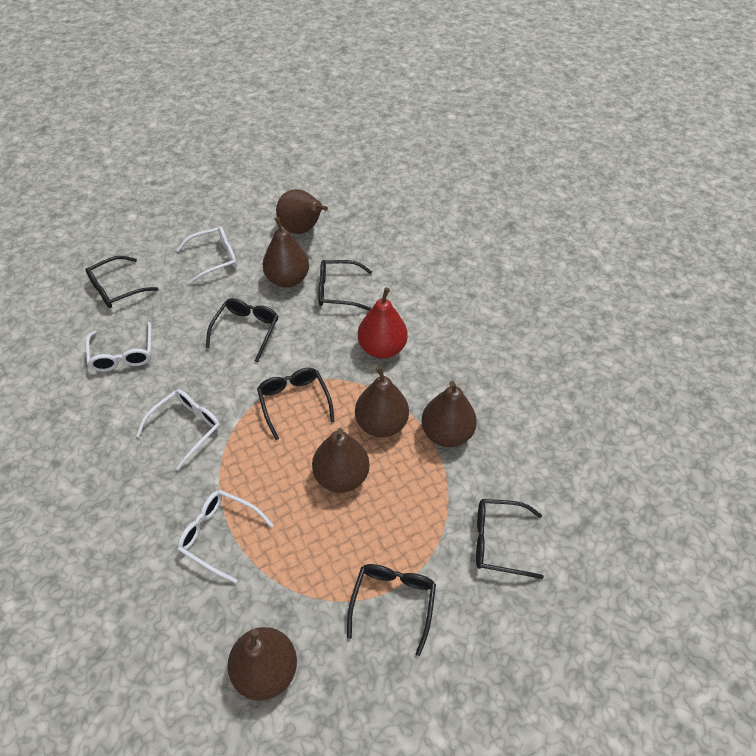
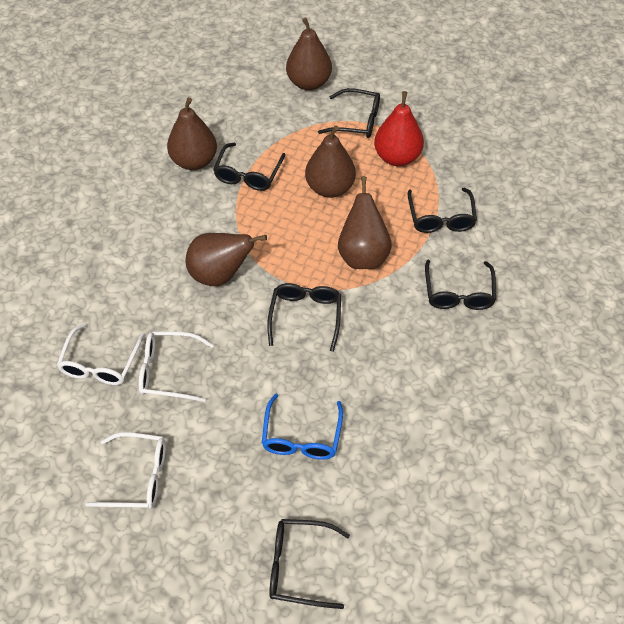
blue glasses: none = 0 -> [262,393,343,460] = 1
brown pear: [227,627,297,701] [262,217,309,288] [276,189,328,234] [312,428,370,493] [355,366,409,437] [421,381,477,447] = 6 -> [167,97,217,170] [185,233,267,286] [286,17,332,90] [305,125,356,198] [338,176,392,269] = 5
white glasses: [86,322,152,372] [136,389,221,470] [176,227,237,284] [178,490,273,583] = 4 -> [57,323,144,385] [85,432,166,509] [139,331,214,402] = 3

